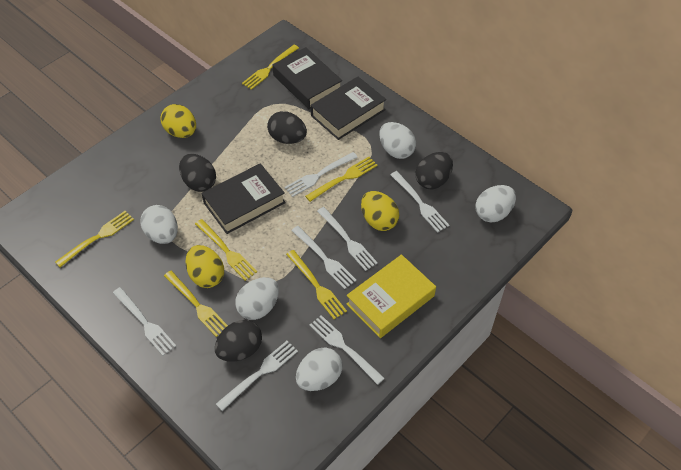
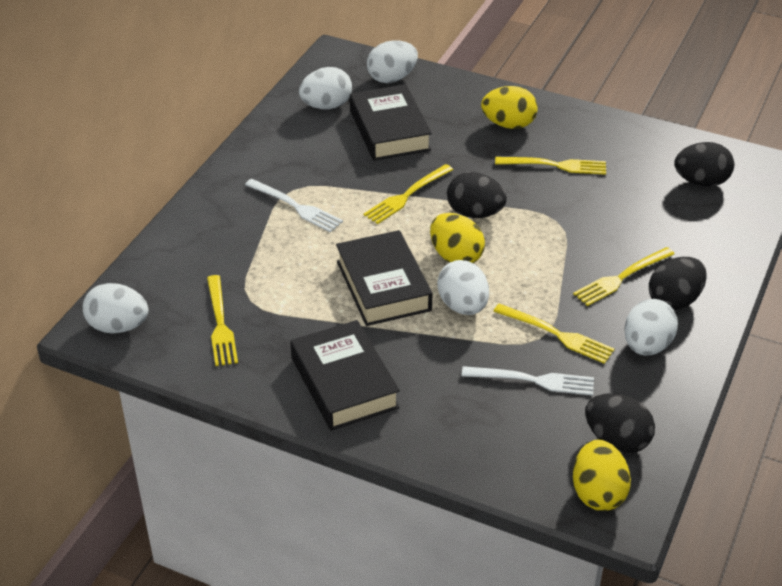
white fork: [113,287,176,356] [216,341,298,411] [284,152,358,197] [291,226,357,289] [309,315,385,385] [317,207,378,271] [390,171,449,233] = 7 -> [245,179,343,232] [461,366,594,396] = 2
yellow book: [346,254,436,338] = 1 -> none = 0
yellow fork: [55,211,134,267] [164,271,228,337] [195,219,257,281] [242,45,299,90] [286,250,347,319] [305,157,378,202] = 6 -> [207,275,238,366] [363,164,453,224] [493,304,615,364] [495,157,606,175] [573,247,674,306] = 5

